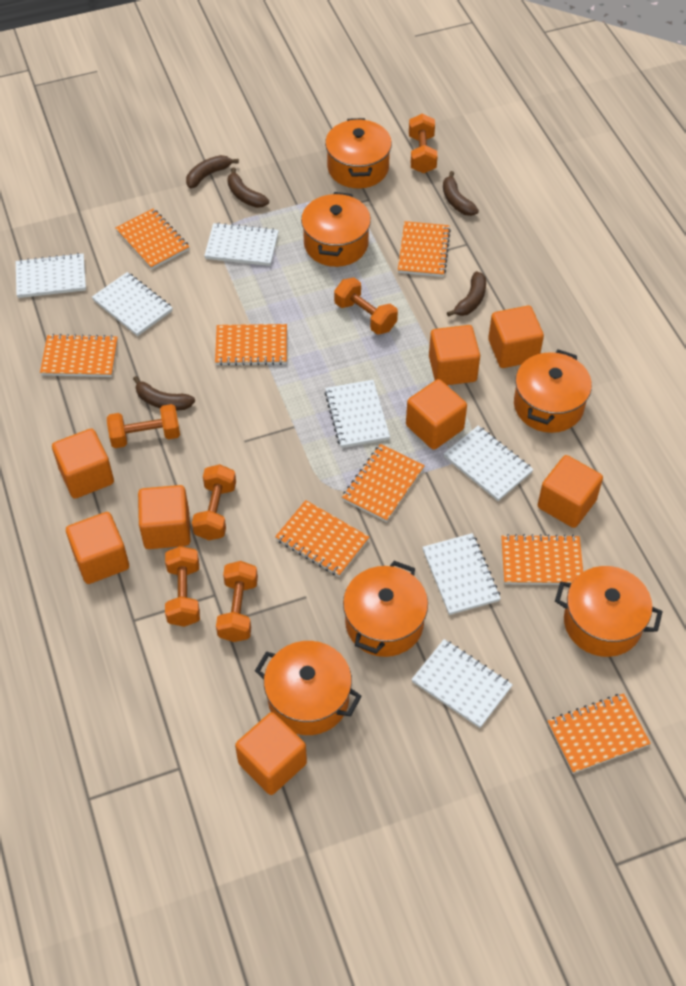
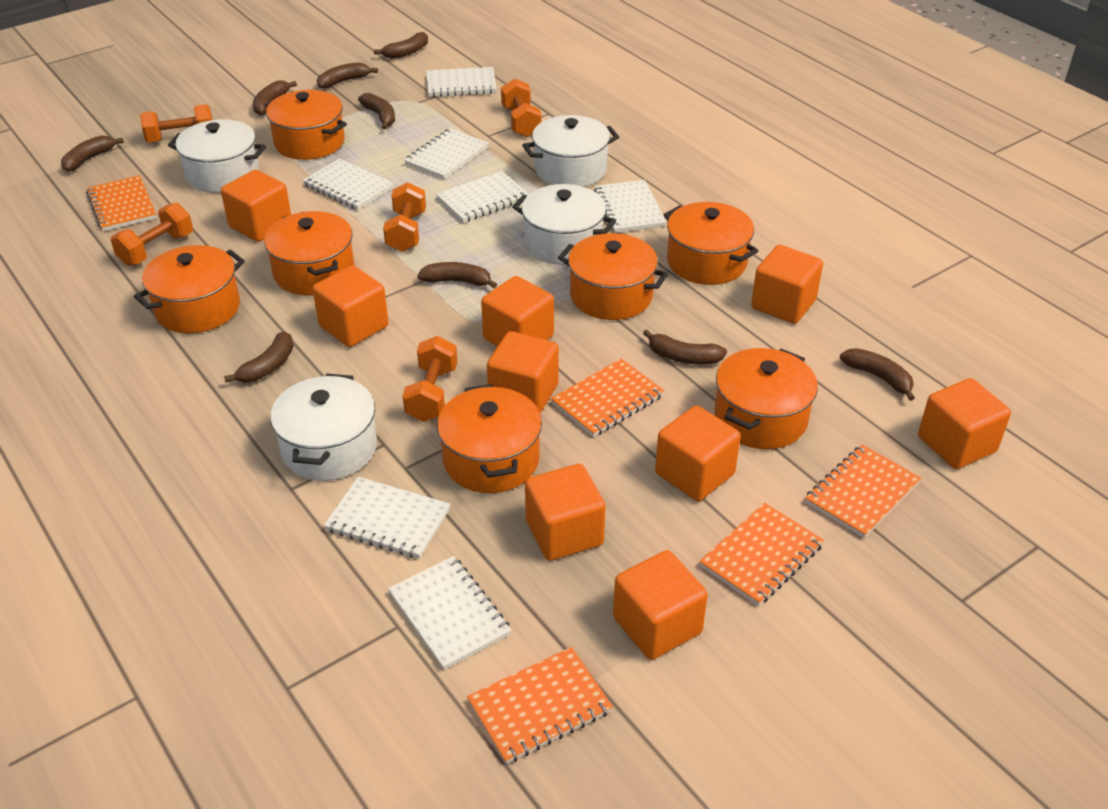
brown banana: [133,376,195,410] [186,155,239,189] [227,167,269,208] [443,171,479,216] [447,271,486,317] = 5 -> [61,135,124,172] [224,332,293,383] [253,80,297,116] [317,62,378,89] [358,93,395,129] [374,32,428,59] [418,262,497,288] [643,330,727,364] [840,348,915,401] = 9
orange cube: [52,428,114,499] [66,512,129,584] [138,485,191,549] [235,712,307,795] [406,379,467,450] [429,325,480,385] [488,306,544,368] [538,455,603,528] = 8 -> [221,170,291,242] [313,265,389,347] [481,276,554,346] [487,331,559,414] [525,464,606,561] [613,550,708,660] [655,405,741,501] [751,245,823,324] [918,378,1011,469] = 9
orange dumbbell: [107,404,180,448] [165,546,200,627] [192,464,236,540] [216,561,258,642] [334,278,398,335] [409,114,438,173] = 6 -> [111,203,193,266] [140,104,212,143] [383,182,426,252] [403,336,457,422] [501,78,541,137] = 5
orange notebook: [40,334,118,377] [115,208,189,270] [215,324,287,366] [275,500,369,577] [342,444,425,522] [398,221,451,277] [501,534,583,585] [548,693,651,774] = 8 -> [86,175,157,231] [467,647,613,764] [551,359,664,437] [700,503,824,606] [805,445,921,538] = 5
orange pot: [255,641,362,735] [301,192,371,267] [325,118,392,188] [343,561,428,657] [514,349,592,433] [555,566,663,657] = 6 -> [134,245,245,333] [264,211,354,295] [265,90,347,160] [437,384,542,493] [558,233,668,320] [664,202,758,285] [715,348,818,449] = 7
white pot: none = 0 -> [168,119,266,193] [271,374,377,481] [512,184,616,265] [523,115,619,187] = 4

